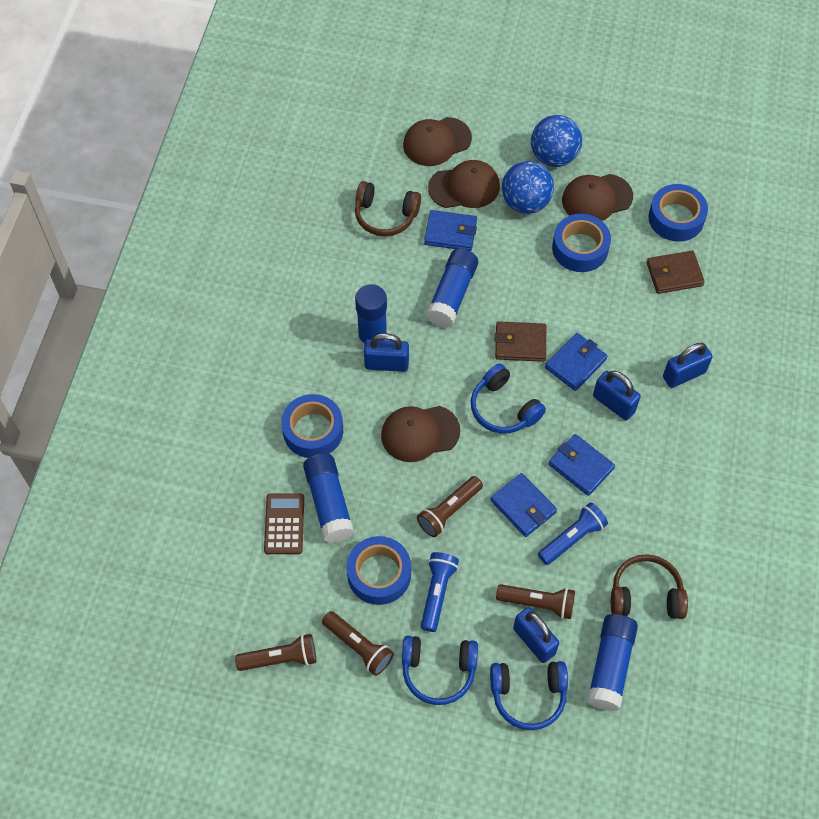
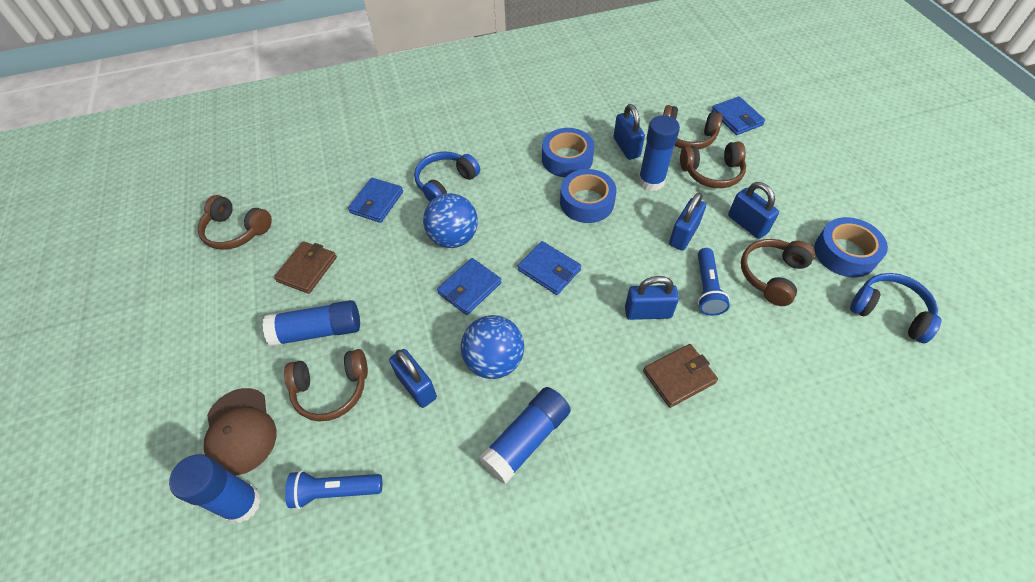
blue headphones: [402,636,478,705] [471,363,546,434] [490,661,568,730] = 3 -> [414,152,480,202] [850,273,942,343] = 2
blue padlock: [364,333,409,372] [513,607,559,663] [593,371,641,420] [663,343,713,388] = 4 -> [389,349,437,408] [614,104,645,160] [625,276,679,320] [669,193,706,251] [728,182,779,239] = 5
blue tape: [281,394,343,458] [347,536,411,605] [552,214,611,272] [648,184,708,241] = 4 -> [542,128,594,177] [560,169,616,223] [814,217,888,277] = 3
brown calculator: [264,493,304,554] = 1 -> none = 0
brown cap: [381,406,460,462] [403,117,472,166] [428,160,500,208] [562,174,633,221] = 4 -> [204,388,277,476] = 1
brown flashlight: [235,634,316,671] [322,611,394,676] [417,476,483,537] [496,584,575,619] = 4 -> none = 0
brown headphones: [355,181,421,236] [611,554,688,619] = 2 -> [198,195,272,250] [284,349,368,422] [663,105,723,150] [680,141,746,188] [741,239,815,306] = 5

